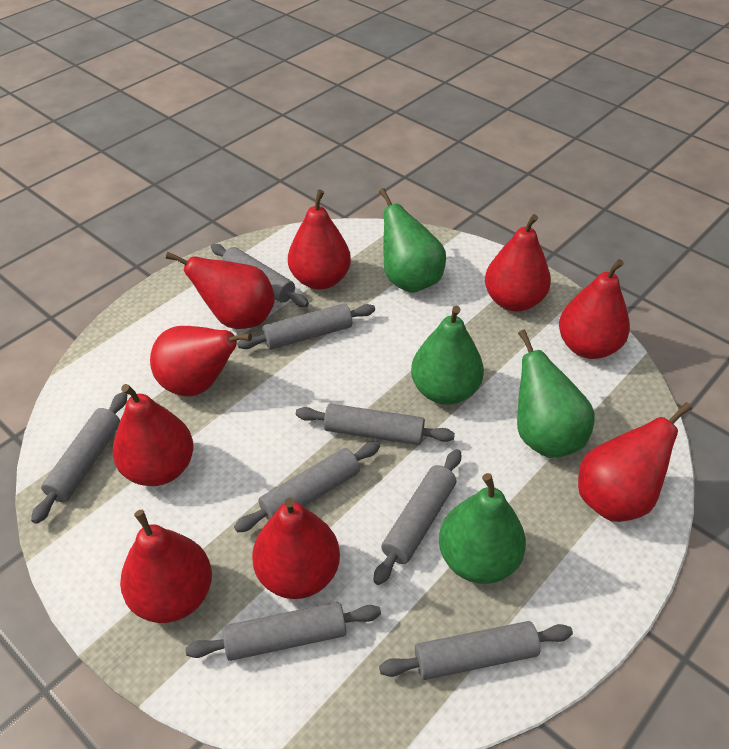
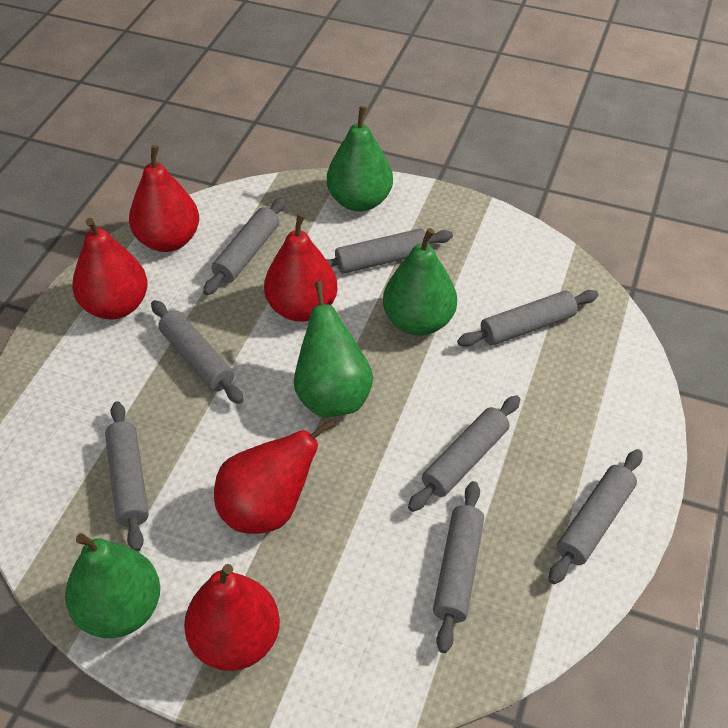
red pear: [113,384,194,486] [120,510,212,623] [150,326,252,396] [166,252,275,329] [252,497,340,599] [288,190,351,290] [485,214,551,311] [559,259,630,359] [578,402,692,522] = 9 -> [72,218,148,319] [129,145,199,252] [184,564,280,671] [214,419,335,534] [264,213,338,322] = 5

